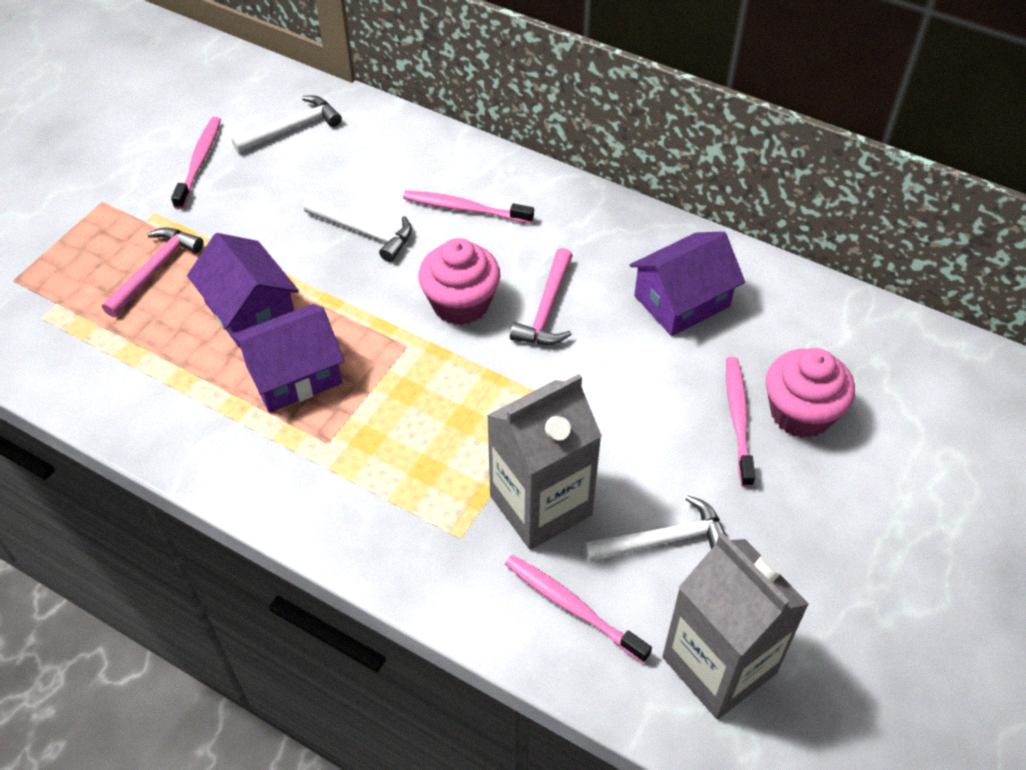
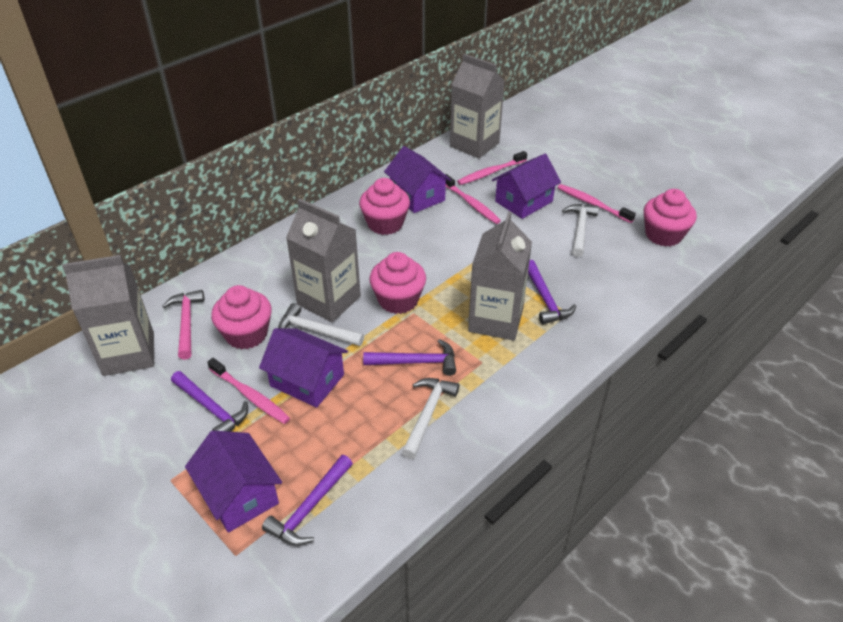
grey carton: [487,374,602,550] [662,533,809,719] = 2 -> [62,255,154,376] [286,199,361,322] [450,54,505,158] [468,211,532,341] = 4
pink cupcake: [418,238,500,325] [766,348,855,438] = 2 -> [211,285,272,349] [359,178,410,235] [369,252,426,314] [644,189,697,247] = 4
pink hammer: [102,227,203,317] [510,248,573,345] = 2 -> [162,290,205,360] = 1
purple hammer: none = 0 -> [171,371,248,432] [262,455,353,546] [363,339,456,376] [528,260,576,324] = 4
purple house: [187,233,299,348] [231,304,344,413] [630,231,745,336] = 3 -> [185,431,282,533] [259,328,348,408] [384,146,451,213] [492,154,561,219] = 4

